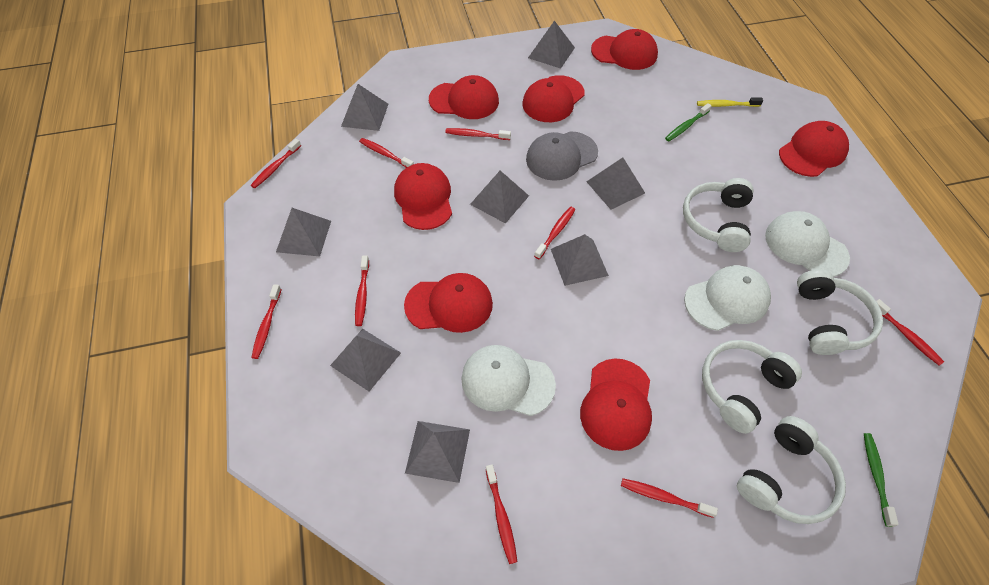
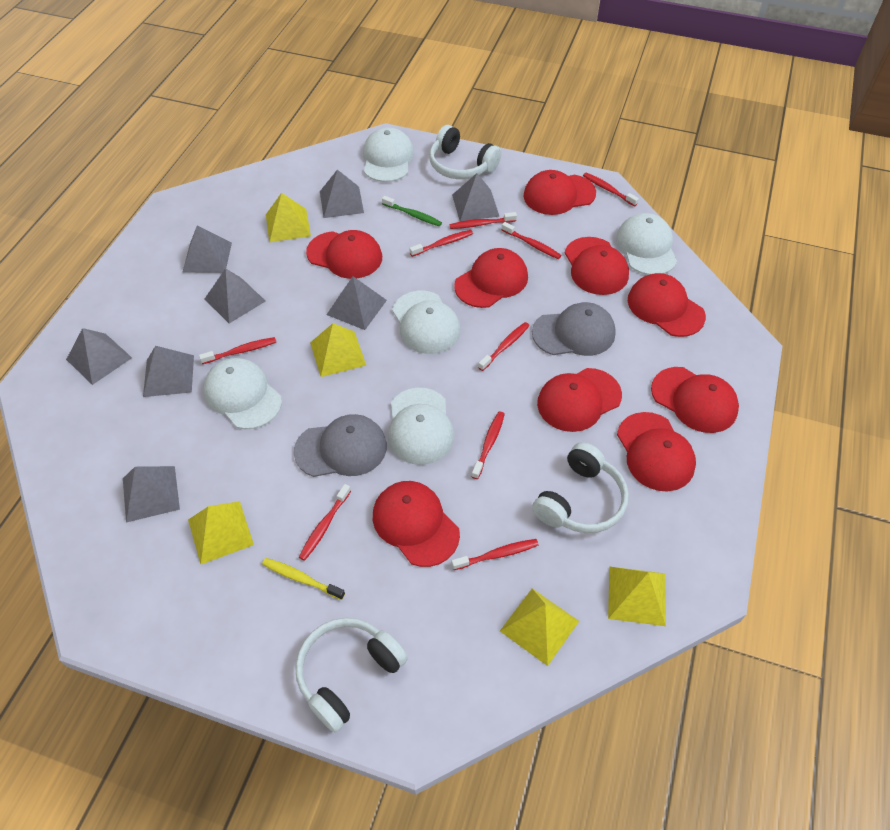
green toothbrush: [665,103,712,141] [864,433,899,527] = 2 -> [382,196,442,226] = 1
grey cap: [526,131,598,181] = 1 -> [294,414,387,477] [532,302,616,356] = 2
red cap: [394,163,452,230] [404,273,493,333] [429,75,499,119] [523,75,585,122] [580,359,652,451] [591,29,658,70] [779,121,849,177] = 7 -> [306,230,382,279] [373,481,460,567] [454,248,528,308] [524,170,596,215] [537,368,622,432] [565,237,629,295] [617,412,696,491] [628,273,706,337] [651,367,739,433] = 9
white cap: [461,345,556,416] [684,265,771,331] [765,211,850,277] = 3 -> [203,358,282,429] [363,127,414,182] [388,388,454,465] [392,291,461,354] [616,213,677,275] = 5
white headphones: [683,178,753,252] [702,340,802,434] [737,416,846,524] [797,270,883,355] = 4 -> [295,618,408,732] [429,125,502,179] [532,442,629,533] = 3
yellow pyramid: none = 0 -> [188,501,254,564] [266,193,311,242] [310,323,366,377] [500,589,579,666] [608,567,666,626] = 5

